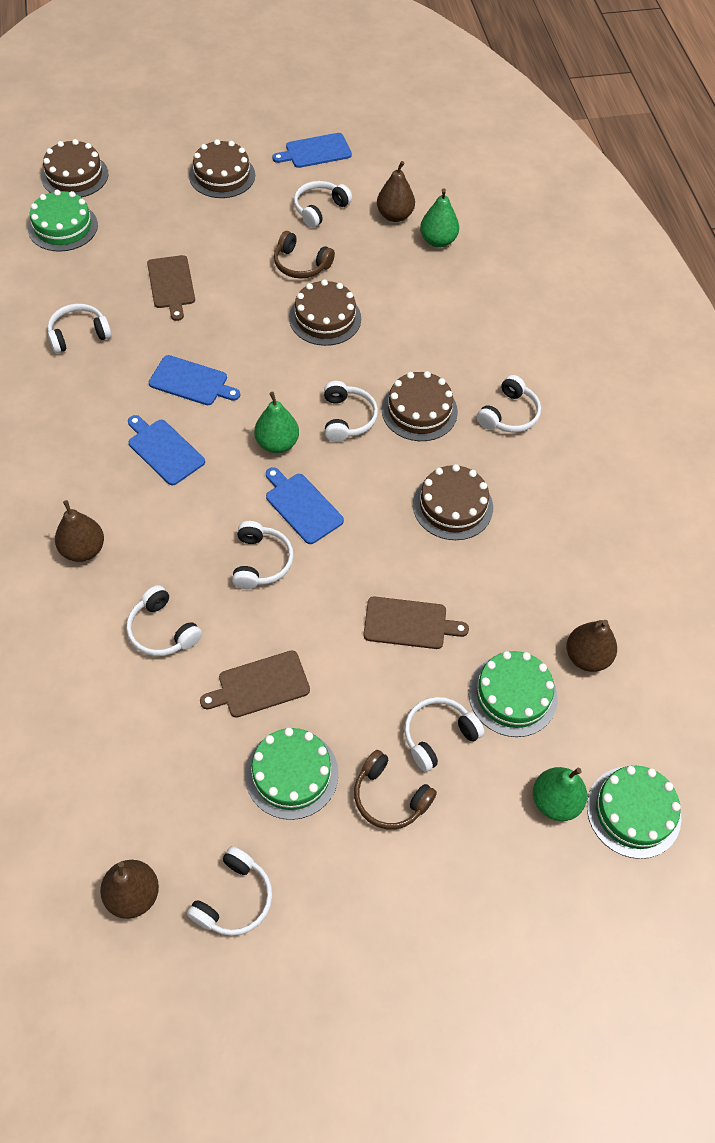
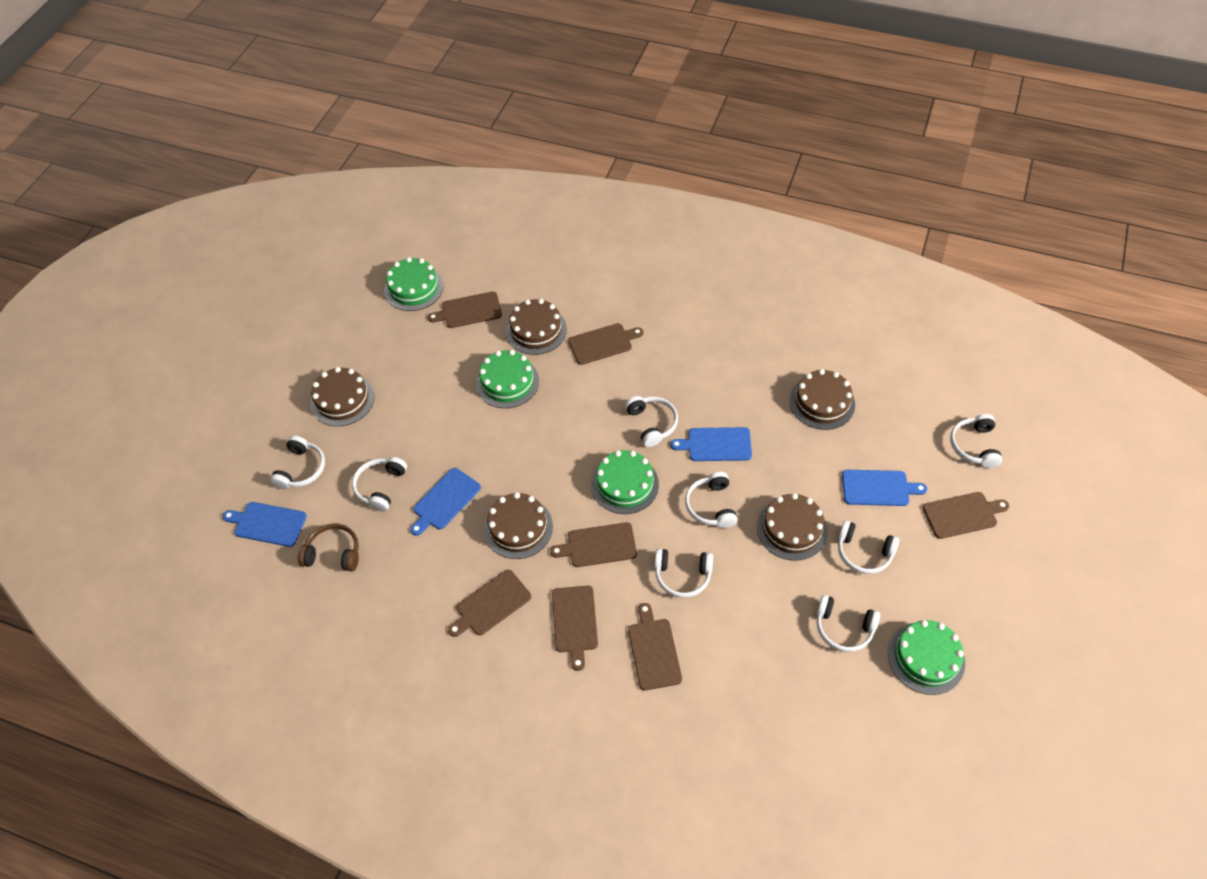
brown cutting board: [147,255,195,321] [200,651,310,718] [363,596,469,649] = 3 -> [428,291,502,328] [448,570,531,637] [550,522,637,567] [552,586,598,671] [568,323,643,365] [628,603,682,690] [923,492,1009,539] = 7
brown headphones: [274,231,335,279] [354,750,437,829] = 2 -> [298,524,359,571] = 1
brown pear: [55,500,104,562] [100,860,159,919] [377,161,415,222] [566,620,617,672] = 4 -> none = 0
green pear: [254,392,299,453] [420,188,459,248] [533,767,587,821] = 3 -> none = 0

